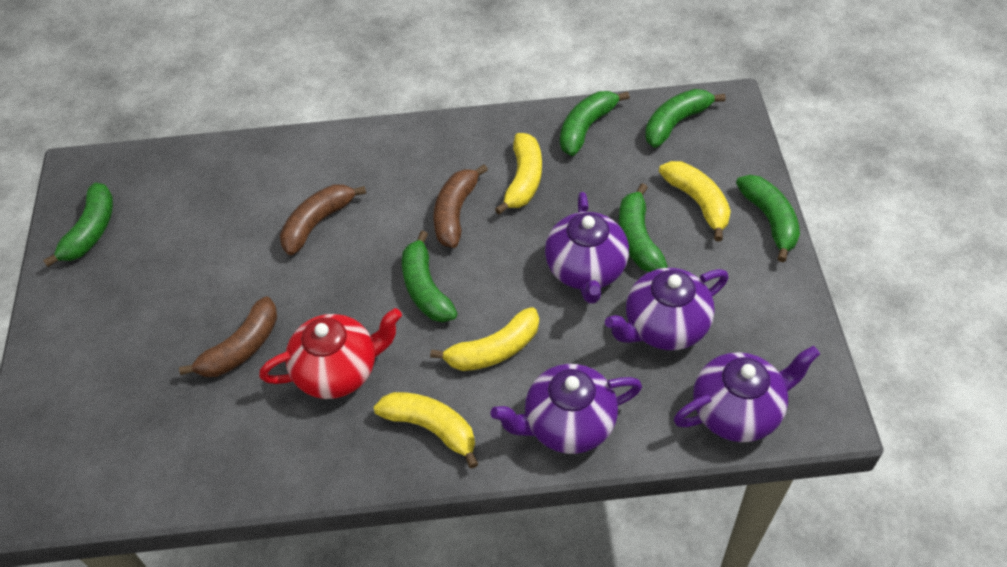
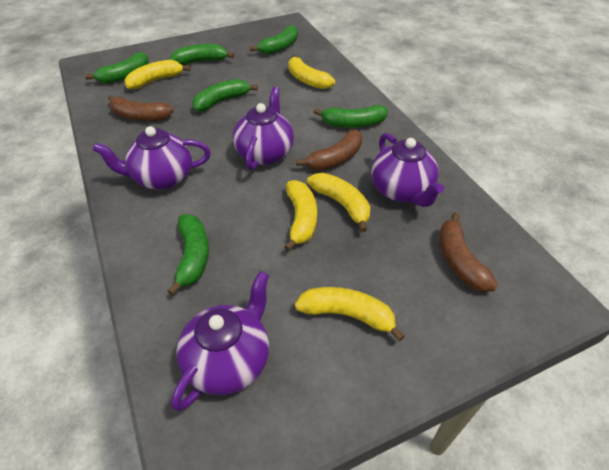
red teapot: [259,308,402,399] = 1 -> none = 0
yellow banana: [374,392,478,469] [430,307,539,371] [495,133,542,215] [659,161,731,241] = 4 -> [124,60,191,89] [284,180,317,251] [288,54,335,89] [295,287,405,342] [307,173,370,232] = 5

